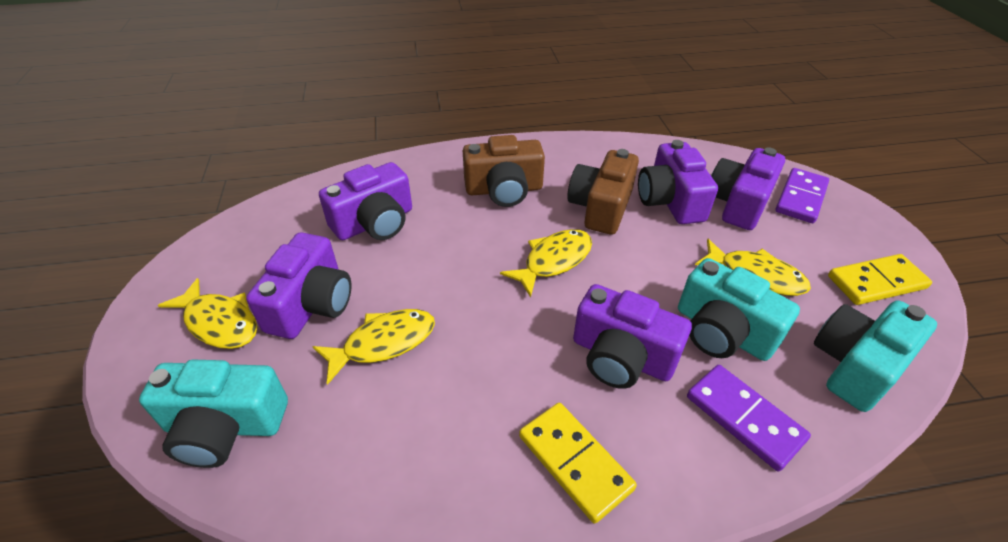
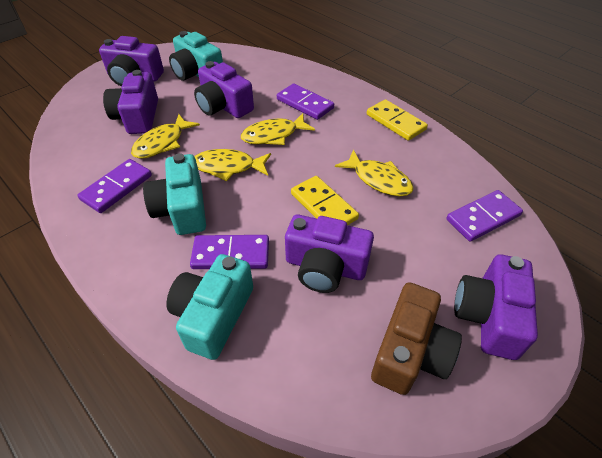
brown camera: [463,135,545,207] [567,149,639,235] = 2 -> [371,282,462,395] = 1
purple domino: [687,365,811,471] [775,168,829,223] = 2 -> [78,159,152,213] [190,235,269,269] [277,83,334,120] [446,190,523,242] = 4

